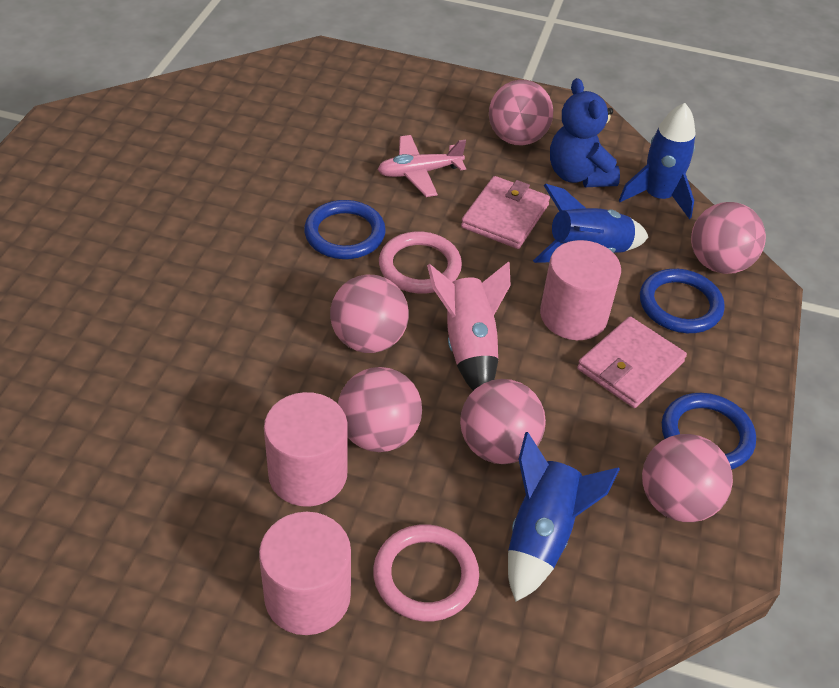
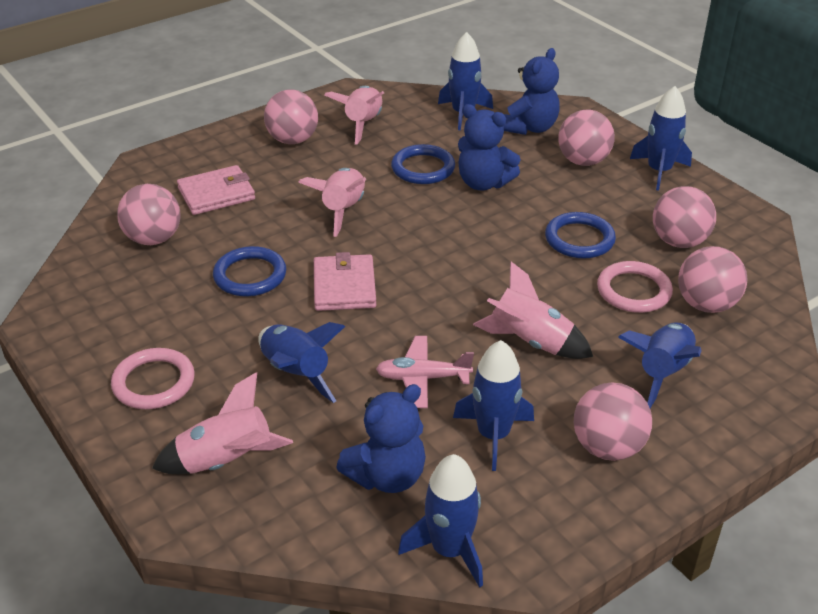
blue rocket: [508,432,620,602] [533,184,648,263] [619,103,696,219] = 3 -> [258,322,345,403] [398,454,483,588] [438,32,493,130] [453,340,534,471] [618,322,702,408] [630,86,692,191] = 6
blue teddy bear: [550,78,620,187] = 1 -> [336,384,426,493] [458,104,521,190] [503,48,560,135] = 3
pink cylinder: [259,512,351,635] [264,392,348,507] [540,240,621,340] = 3 -> none = 0
pink rocket: [427,261,511,391] = 1 -> [152,372,293,474] [298,168,366,237] [324,86,384,144] [473,262,593,359] = 4

